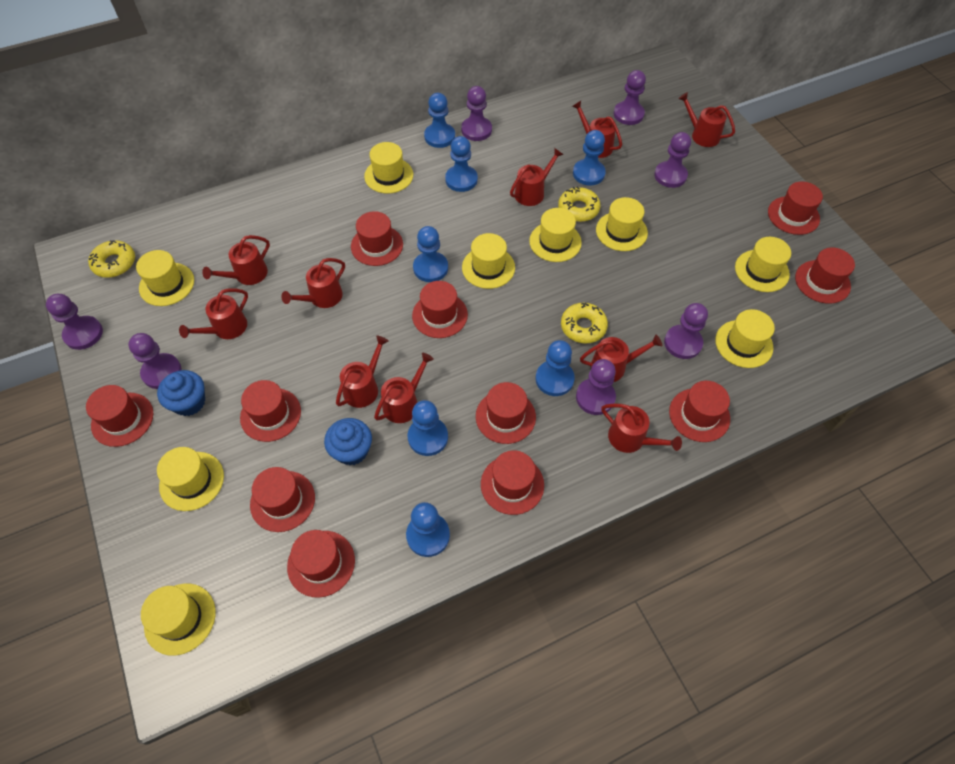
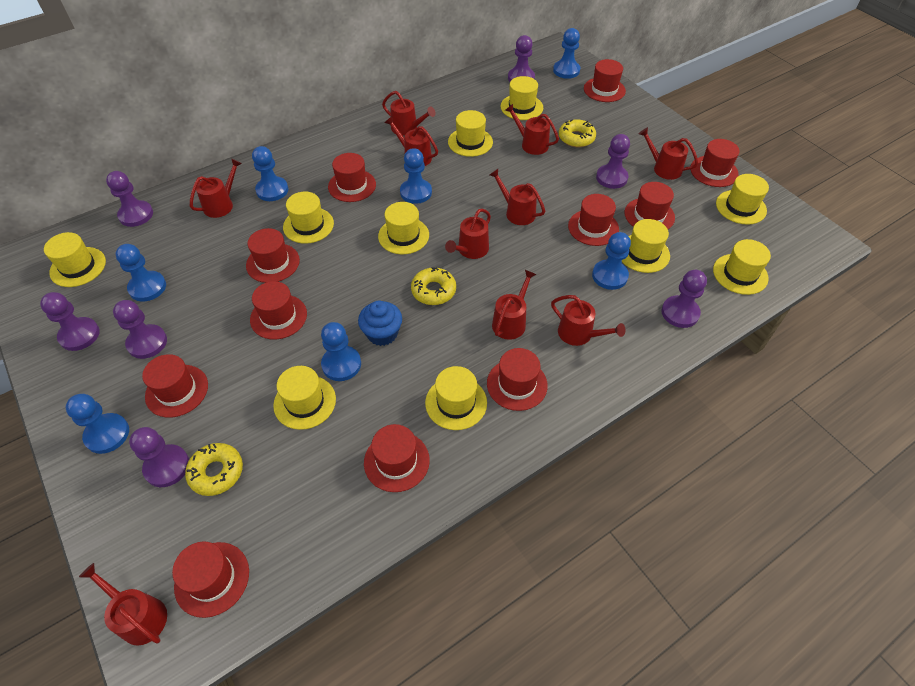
blue cupcake: [157,370,205,416] [324,418,372,465] = 2 -> [358,301,402,346] = 1
yellow hat: [136,250,194,306] [141,584,216,656] [157,447,224,511] [364,142,413,194] [462,233,515,289] [529,208,582,262] [596,197,648,251] [715,309,775,368] [735,237,791,292] = 9 -> [44,232,106,287] [273,366,336,430] [283,192,334,244] [378,202,429,254] [425,366,487,430] [448,110,493,157] [501,76,543,120] [622,219,670,273] [713,239,771,295] [716,174,769,225] = 10

